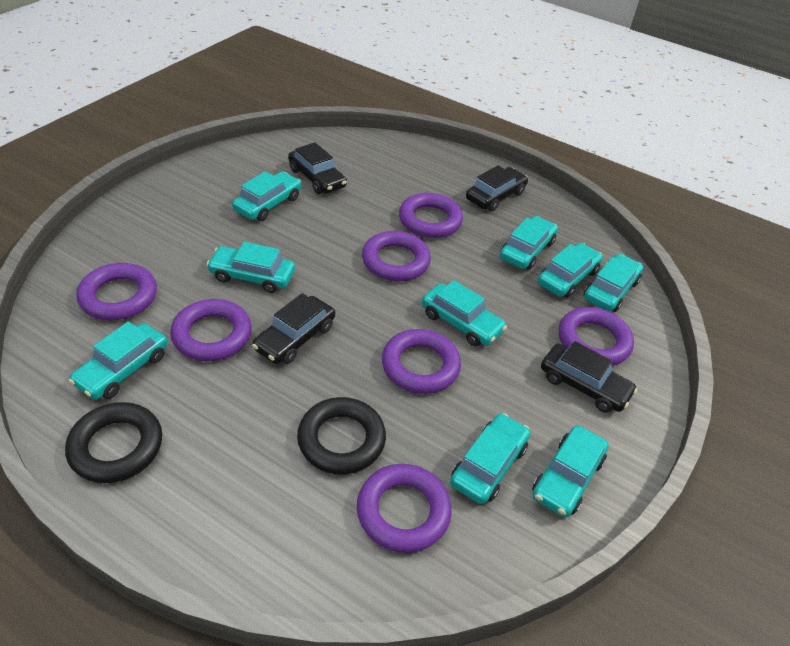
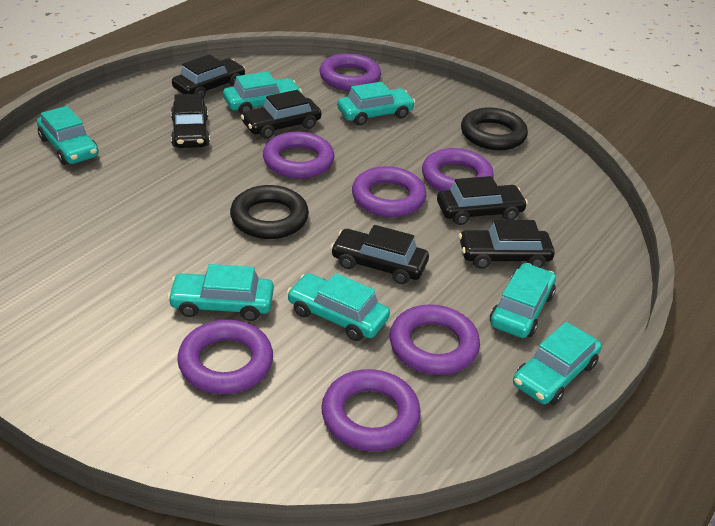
black car: [252,293,335,364] [288,142,347,194] [466,165,528,212] [541,341,637,413] = 4 -> [171,94,210,148] [172,54,246,99] [241,90,321,139] [331,225,429,284] [437,176,528,225] [459,220,555,269] = 6
turquoise car: [69,321,168,400] [206,242,295,293] [232,171,301,221] [422,280,507,346] [450,413,531,504] [500,216,558,270] [532,425,609,517] [538,243,603,298] [584,254,643,312] = 9 -> [37,106,99,165] [167,264,274,321] [223,71,302,114] [287,273,390,341] [337,82,415,126] [490,263,556,338] [513,322,602,405] = 7

